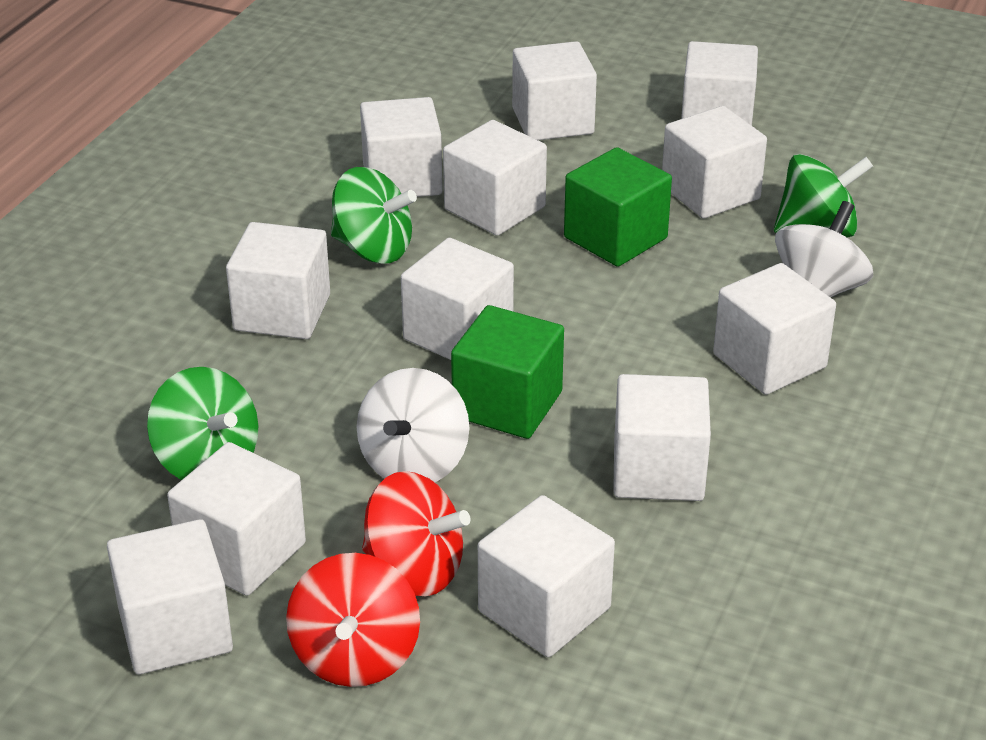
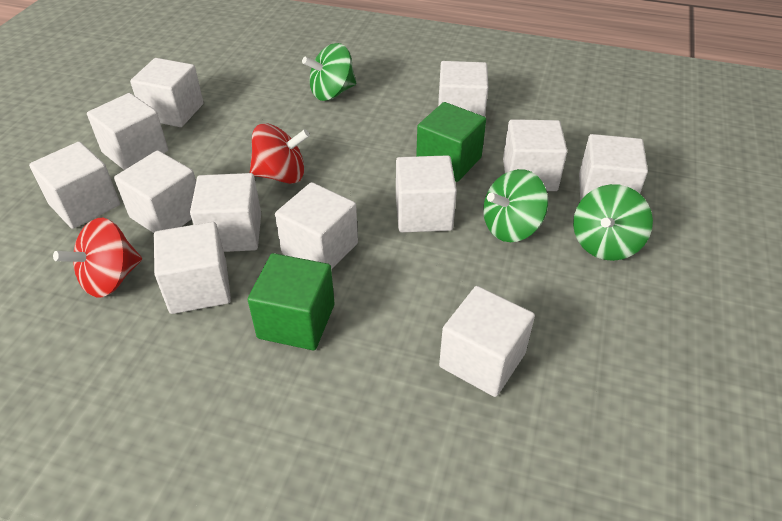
white spinning top: [357,368,469,482] [775,201,873,298] = 2 -> none = 0

